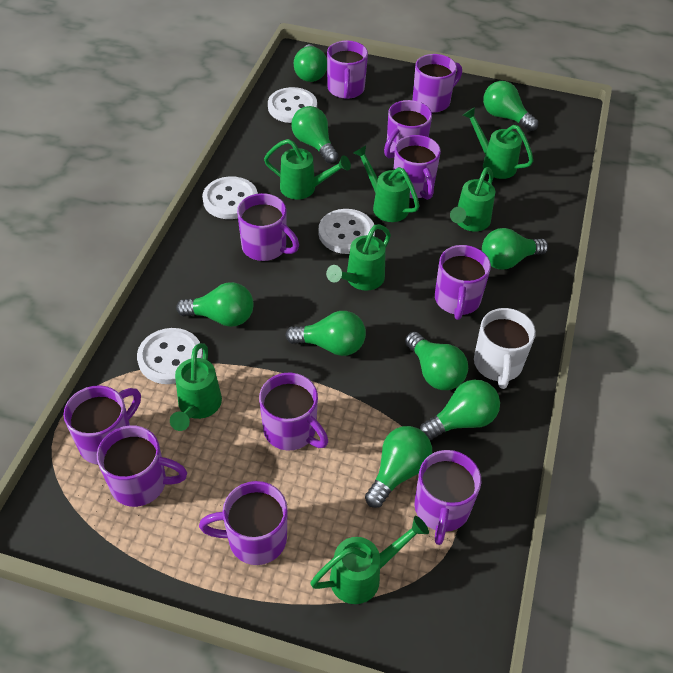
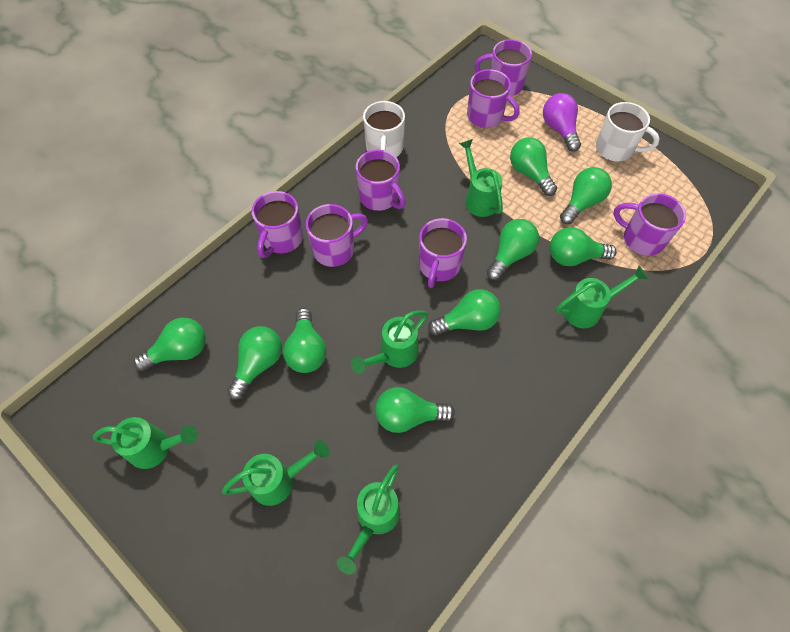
green watering can: [170,343,222,431] [264,139,351,199] [310,516,429,604] [326,224,391,291] [354,146,419,222] [450,167,495,231] [463,107,533,179] = 7 -> [93,417,198,469] [222,440,329,506] [337,464,401,574] [351,311,428,374] [459,139,503,217] [556,266,648,328] = 6
purple light bulb: none = 0 -> [543,93,581,152] = 1
purple mug: [63,385,141,464] [97,425,187,507] [199,481,288,565] [237,193,299,261] [259,373,328,450] [327,40,368,99] [384,100,432,158] [393,135,441,200] [413,54,462,113] [414,450,481,545] [435,245,491,320] = 11 -> [252,191,303,258] [306,204,368,267] [356,150,406,211] [419,218,467,288] [467,69,520,128] [475,39,532,96] [613,193,686,256] = 7
white button: [137,328,203,384] [202,176,258,219] [268,87,317,123] [318,209,375,254] = 4 -> none = 0
white mug: [474,308,536,389] = 1 -> [363,101,405,157] [596,102,660,162] = 2

